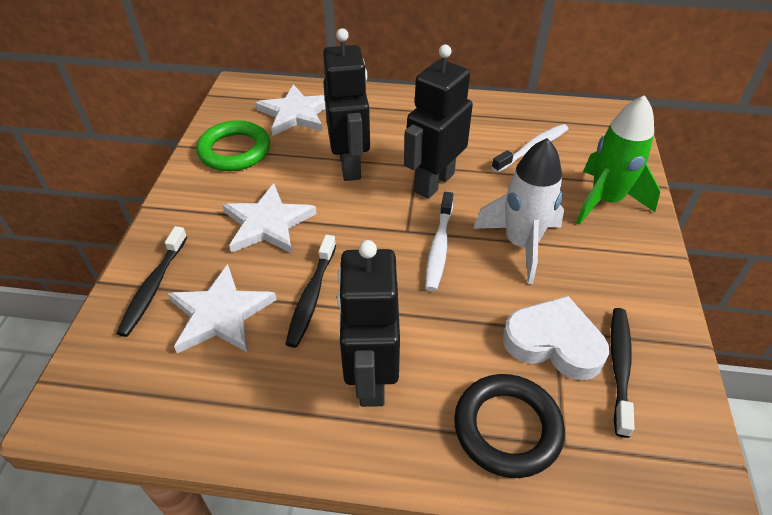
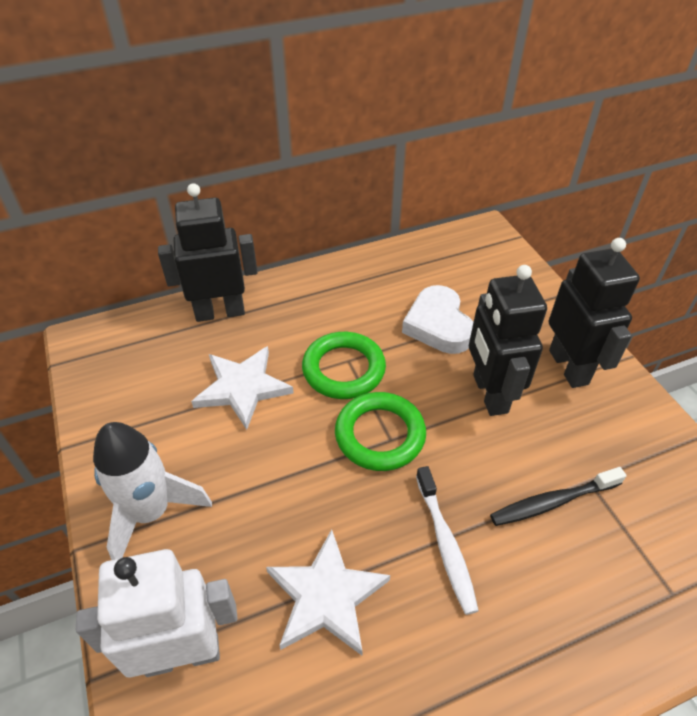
black ring: [454,374,565,478] = 1 -> none = 0
black toothbrush: [116,226,187,337] [285,235,336,348] [611,308,634,438] = 3 -> [490,467,626,526] = 1
green ring: [196,120,270,171] = 1 -> [302,332,386,399] [335,392,426,471] = 2
green rocket: [576,95,660,225] = 1 -> none = 0
white robot: none = 0 -> [76,549,238,677] = 1
white star: [168,264,277,353] [222,183,317,254] [256,84,326,136] = 3 -> [191,346,294,430] [266,529,390,655] = 2
white toothbrush: [425,192,453,291] [492,124,569,173] = 2 -> [416,466,479,615] = 1

